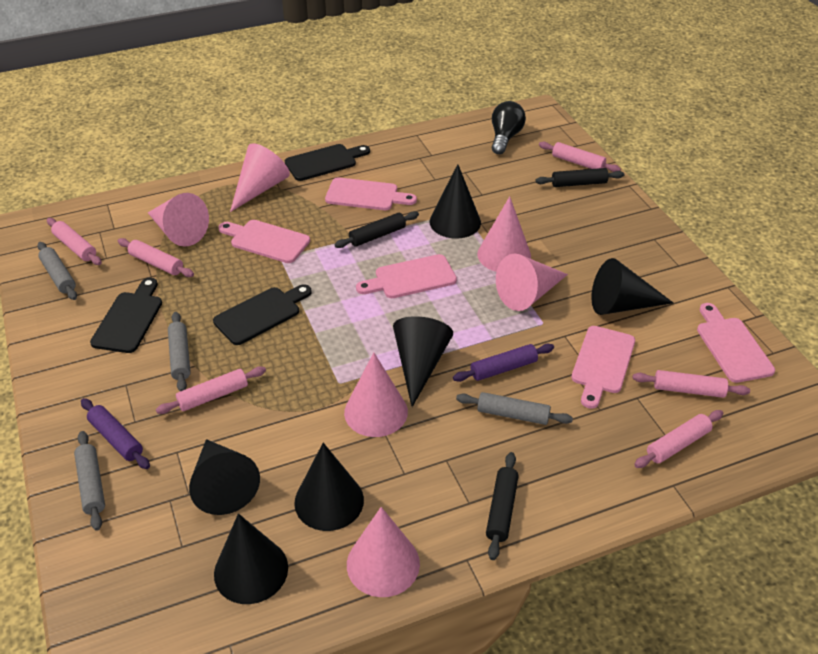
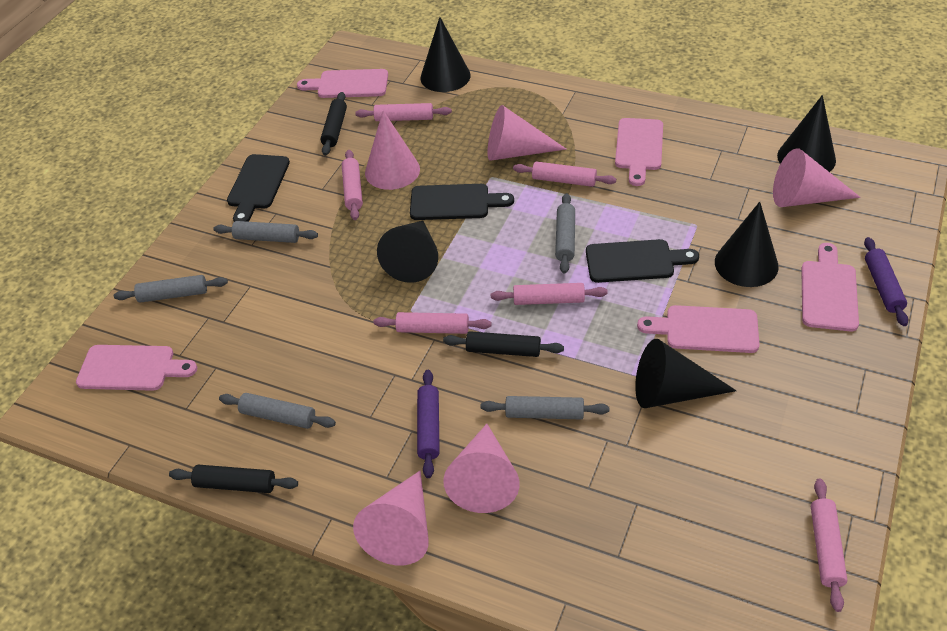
black cone: [189,439,260,515] [214,513,288,604] [294,443,364,531] [393,316,453,407] [430,164,481,238] [592,258,673,315] = 6 -> [377,221,438,283] [420,17,471,92] [635,339,737,408] [715,202,779,287] [777,95,836,172] = 5
black light bulb: [492,101,526,154] = 1 -> none = 0
grey rolling pin: [37,242,77,300] [74,431,105,531] [168,312,191,391] [456,392,573,425] = 4 -> [114,275,228,303] [214,221,318,243] [219,393,336,429] [481,396,609,419] [555,193,575,274] = 5
pink cone: [148,193,209,247] [230,143,290,212] [344,352,408,437] [347,507,420,597] [477,196,531,272] [496,253,568,311] = 6 -> [353,471,429,565] [365,110,420,190] [443,424,520,513] [487,105,566,161] [773,148,861,207] = 5

